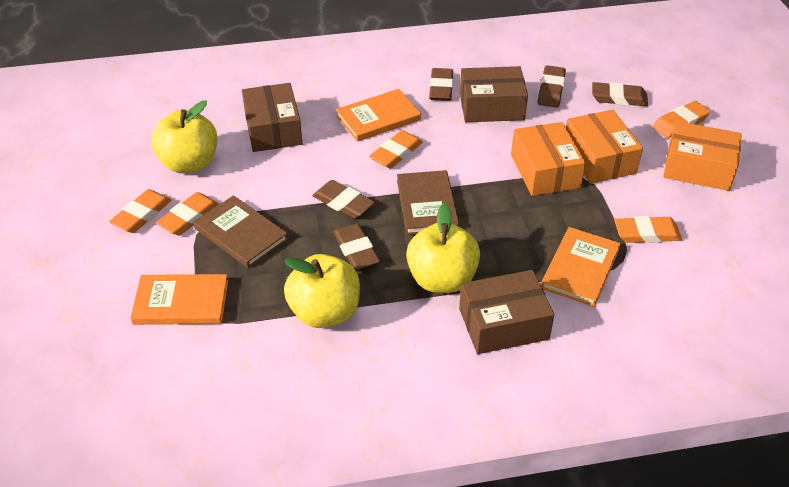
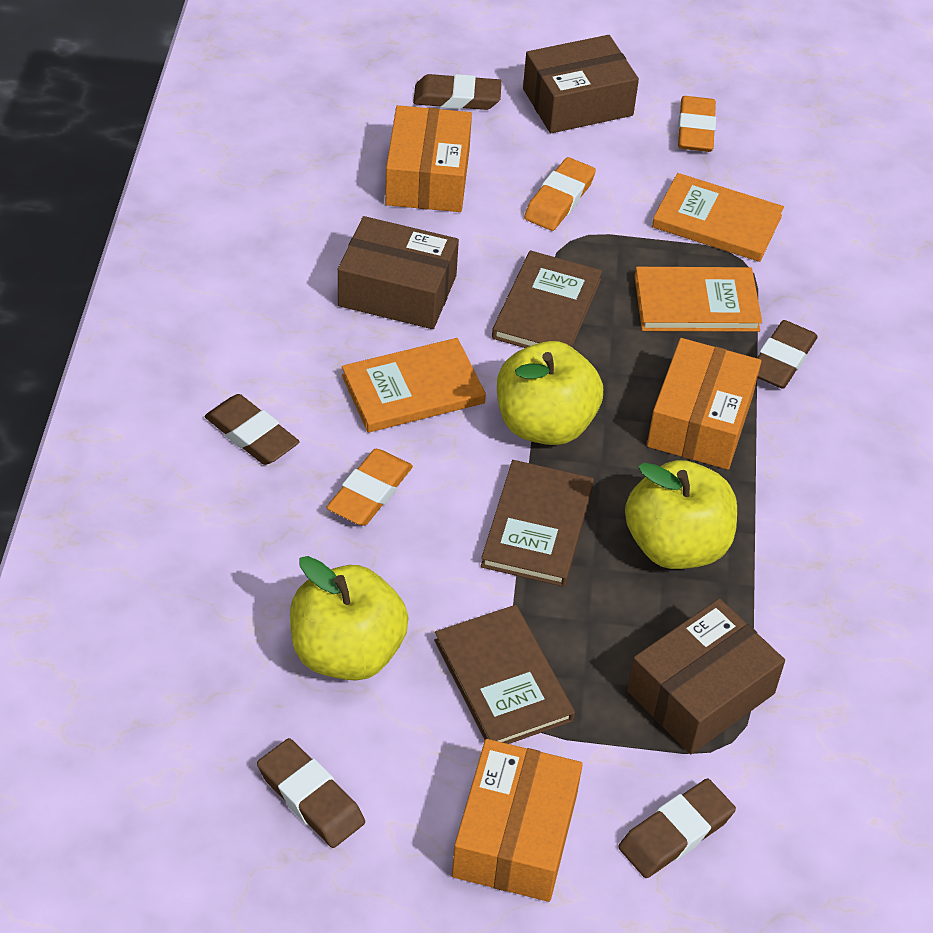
brown book: [193,195,288,268] [397,170,460,235] = 2 -> [434,605,575,744] [481,460,594,587] [492,251,602,348] = 3
orange eraser: [109,189,172,233] [156,192,219,235] [369,130,423,169] [614,216,682,243] [653,101,710,138] = 5 -> [326,449,413,526] [524,157,596,231] [678,96,716,152] = 3

